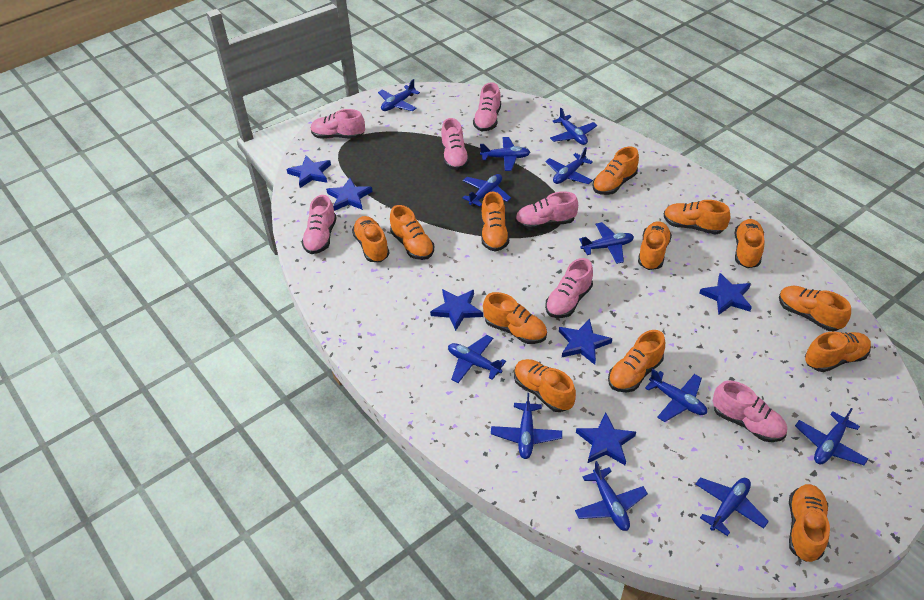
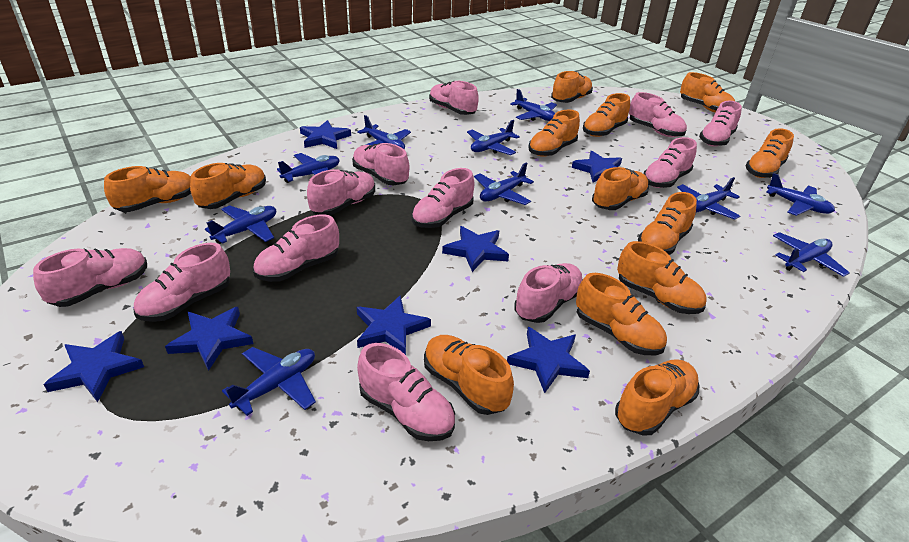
blue plane: [378,79,420,111] [448,335,506,383] [462,174,511,207] [480,137,530,171] [491,393,562,459] [545,147,593,184] [550,108,597,145] [575,461,648,531] [579,222,634,264] [645,369,707,422] [695,477,769,536] [795,408,868,465] = 12 -> [205,205,276,244] [222,347,316,416] [277,153,340,183] [357,115,411,149] [467,120,520,155] [474,163,534,205] [510,89,557,121] [677,177,740,220] [766,173,835,216] [773,232,850,277] = 10
blue star: [286,156,331,188] [326,178,373,211] [430,289,483,331] [559,319,612,365] [576,413,636,465] [699,273,752,315] = 6 -> [43,331,144,402] [165,307,253,371] [300,120,351,149] [357,295,431,355] [442,226,509,272] [507,327,590,393] [572,151,622,183] = 7
pink shoe: [302,195,337,254] [311,109,365,139] [441,118,470,170] [473,82,501,131] [515,191,578,230] [545,258,593,318] [713,381,787,442] = 7 -> [33,248,147,307] [133,243,230,322] [253,214,339,282] [307,169,375,215] [352,143,409,185] [357,343,455,441] [412,168,474,228] [429,81,479,115] [514,263,583,323] [629,92,687,137] [644,137,697,188] [699,101,742,147] = 12

